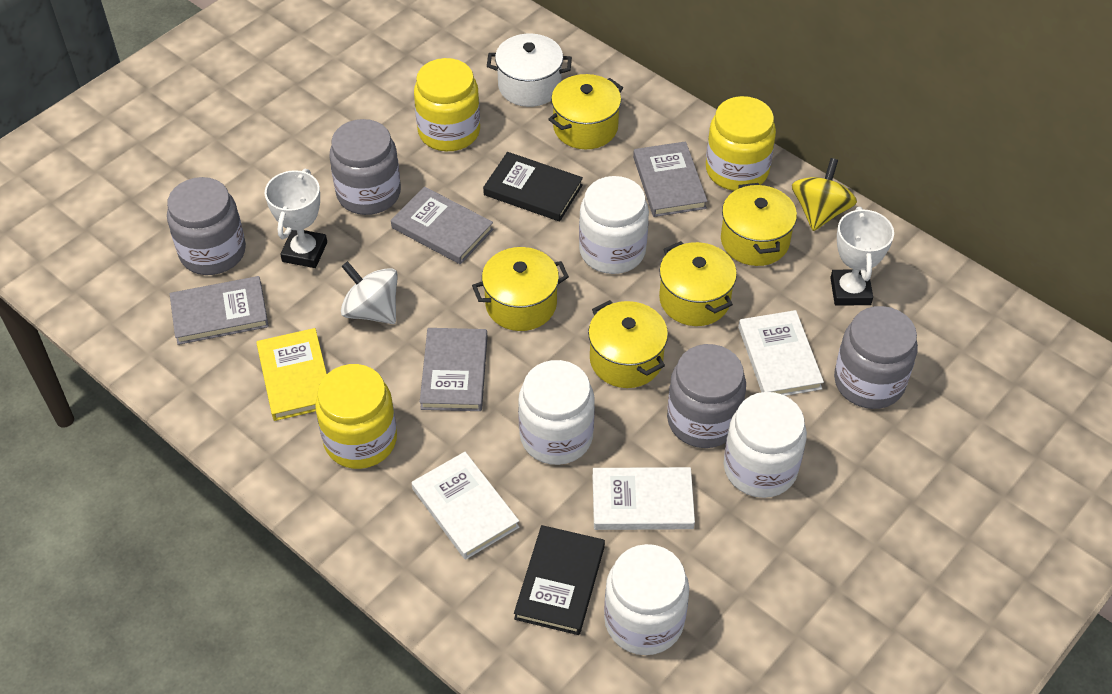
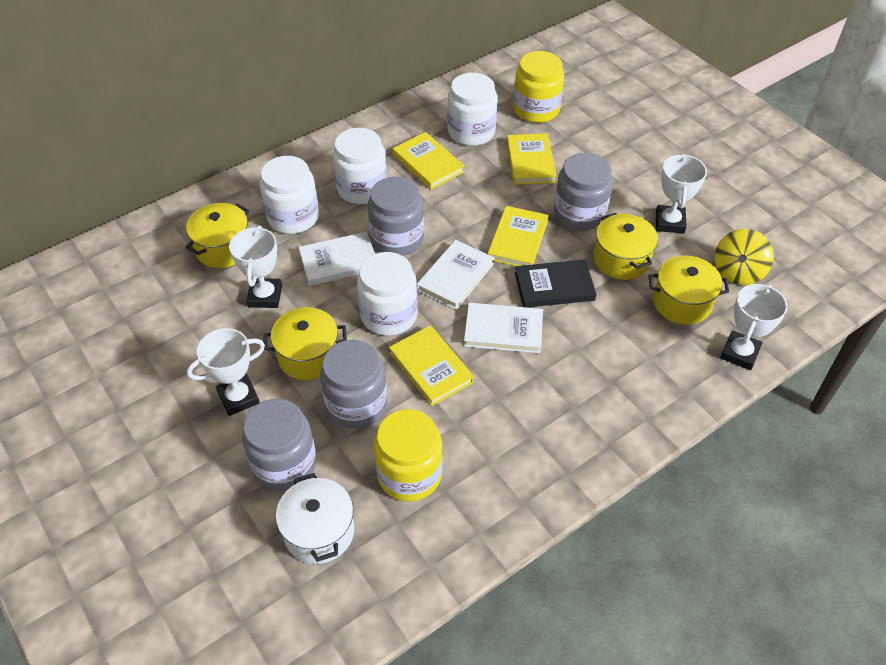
black book: [483,152,583,222] [514,525,605,635] = 2 -> [515,259,596,308] = 1
grey book: [170,276,269,345] [391,186,493,264] [420,328,487,411] [633,141,707,217] = 4 -> none = 0
white spinning top: [341,261,398,324] = 1 -> none = 0
white trophy: [265,169,327,268] [830,207,894,305] = 2 -> [187,328,265,416] [229,225,282,308] [656,154,707,234] [720,284,788,370] = 4
yellow book: [256,328,327,421] = 1 -> [389,325,474,406] [393,132,464,189] [487,206,549,266] [506,133,557,185] = 4
yellow jar: [315,364,397,469] [414,58,480,151] [706,96,776,191] = 3 -> [374,409,443,501] [513,51,564,123] = 2
yellow pot: [472,247,569,331] [548,74,623,149] [588,300,668,388] [659,241,737,326] [721,183,797,266] = 5 -> [185,203,250,268] [263,307,347,380] [594,213,658,280] [648,256,729,325] = 4

